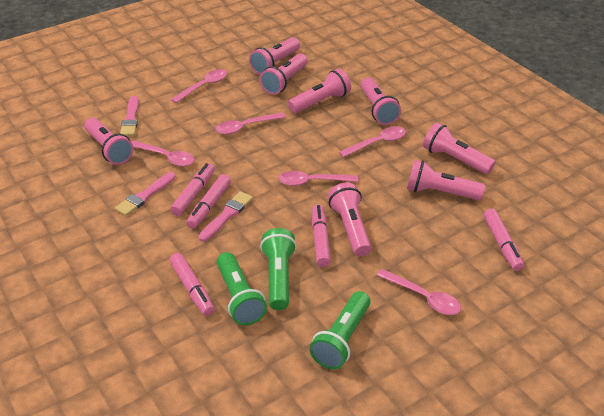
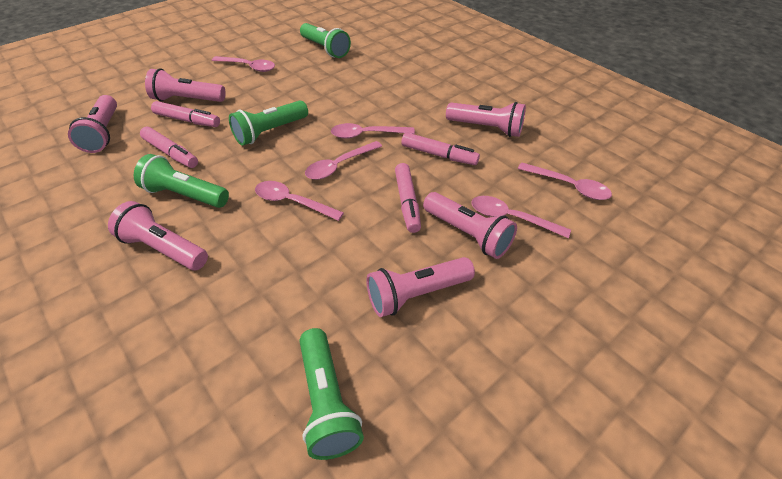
green flashlight: [217,252,267,325] [260,228,297,310] [309,291,370,370] = 3 -> [134,154,229,208] [229,101,308,146] [299,328,364,460] [300,23,351,58] = 4
pink brush: [115,172,176,216] [120,96,139,136] [198,191,253,242] = 3 -> none = 0
pink flashlight: [84,118,134,165] [249,37,300,75] [260,53,308,95] [288,69,351,113] [328,183,372,256] [361,78,401,125] [407,160,485,200] [423,123,496,174] = 8 -> [68,95,117,153] [108,201,208,270] [145,68,226,102] [366,257,475,317] [423,192,517,259] [446,102,526,137] = 6
pink marker: [170,163,215,216] [170,253,215,316] [186,174,231,229] [312,205,331,267] [484,209,524,271] = 5 -> [140,127,198,168] [151,101,220,127] [395,163,421,233] [401,132,480,165] = 4

